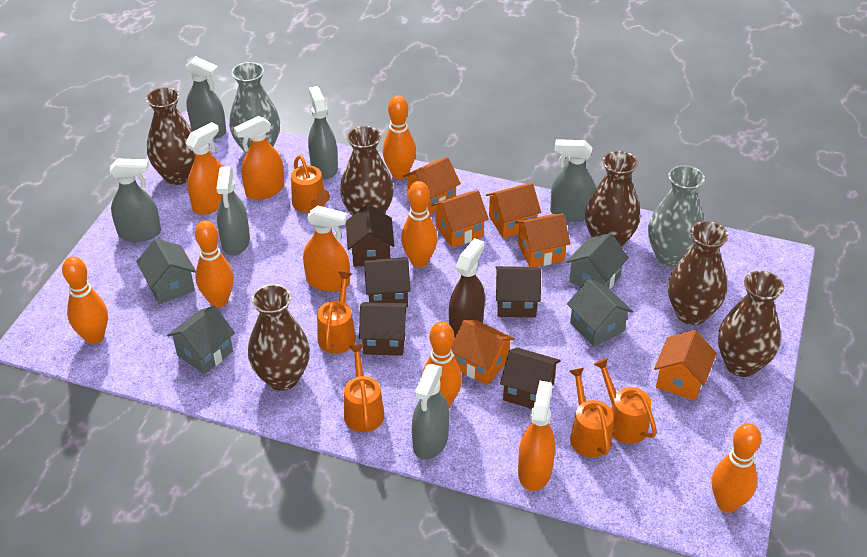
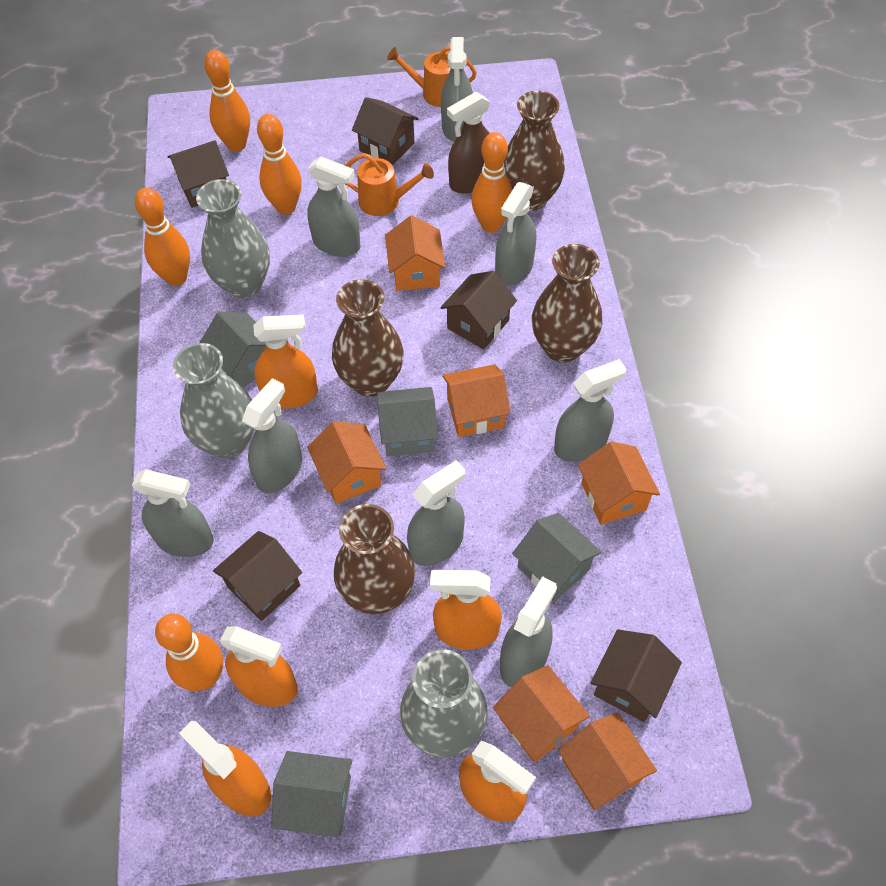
brown vase: [146,87,195,185] [248,284,310,391] [340,126,394,216] [585,151,640,247] [668,221,729,325] [718,271,784,377] = 6 -> [332,279,404,397] [334,504,415,614] [504,91,565,211] [532,244,602,363] = 4
grey spray bottle: [110,158,161,242] [186,57,226,139] [216,167,250,255] [308,86,338,179] [412,364,449,460] [550,139,596,222] = 6 -> [132,469,214,557] [242,378,302,493] [307,156,361,257] [407,460,465,566] [441,37,473,141] [495,182,536,286] [500,576,557,687] [554,359,626,462] = 8
grey vase: [229,62,280,154] [648,165,705,267] = 2 -> [173,343,254,458] [196,179,270,298] [400,649,488,757] = 3
orange bowling pin: [62,256,108,344] [195,220,234,308] [382,95,416,180] [401,181,438,268] [422,322,462,407] [712,423,761,513] = 6 -> [135,188,190,286] [155,614,223,691] [204,50,250,152] [257,114,302,215] [471,132,512,233] = 5
orange spray bottle: [185,122,223,215] [234,116,284,200] [303,206,350,292] [518,381,555,491] = 4 -> [179,721,271,817] [220,626,298,707] [253,314,318,409] [430,570,502,649] [459,740,536,822] = 5
orange watering can: [291,155,330,213] [317,272,356,354] [344,344,384,432] [569,368,613,457] [594,358,657,444] = 5 -> [345,153,434,216] [387,46,477,107] = 2

